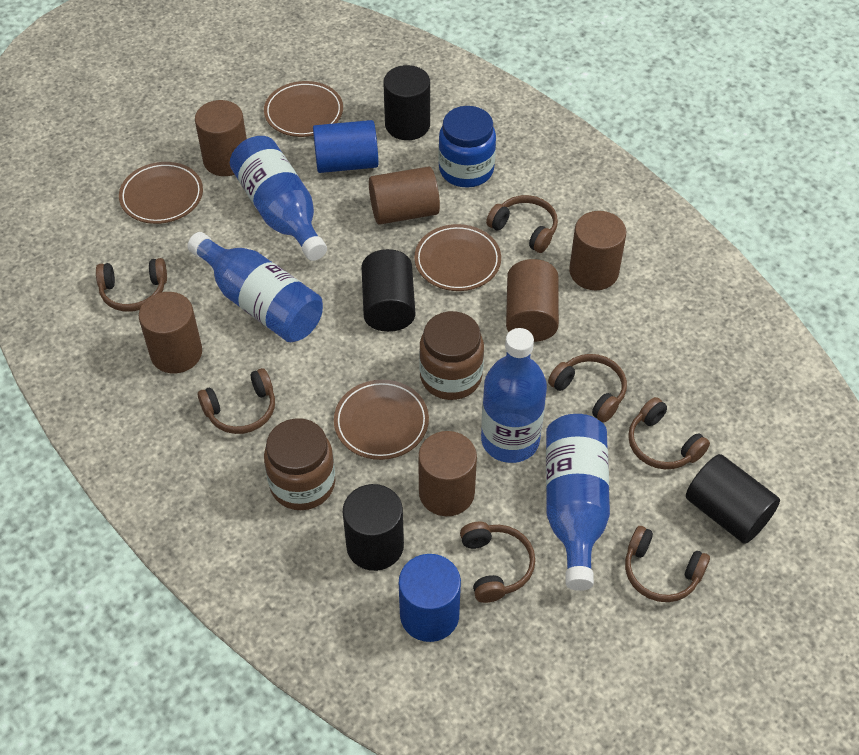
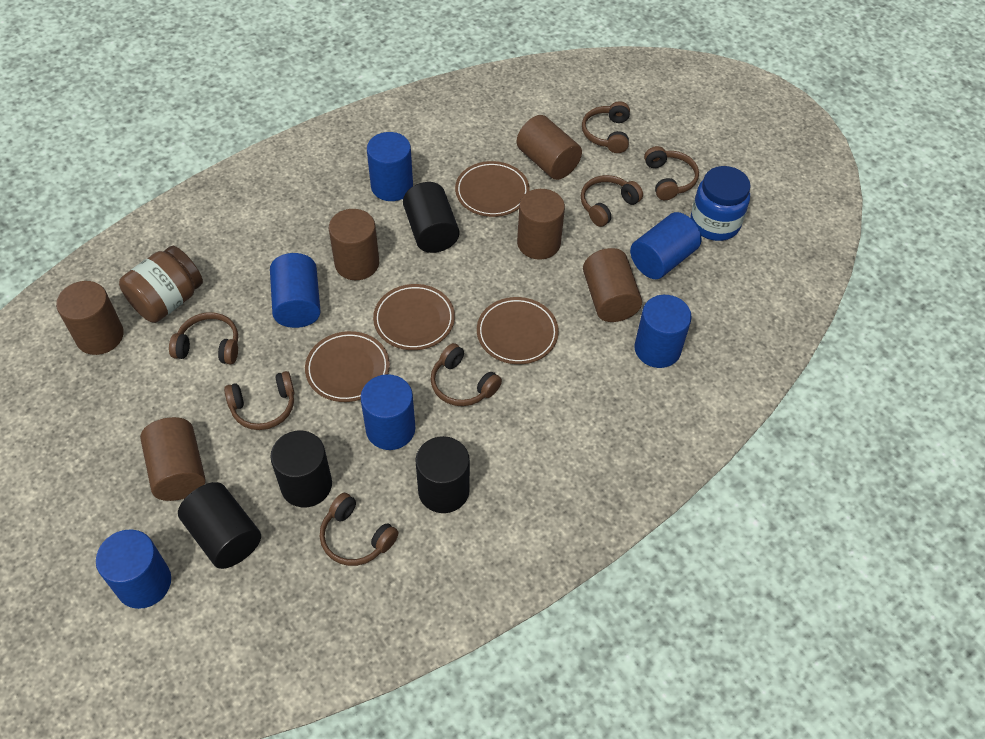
blue bottle: [187,232,323,342] [230,136,327,261] [481,328,547,463] [546,414,610,591] = 4 -> none = 0
blue cylinder: [313,120,378,173] [399,554,461,642] = 2 -> [96,529,171,609] [270,253,321,328] [361,374,415,450] [367,132,413,201] [630,212,701,279] [634,295,692,368] = 6
brown jar: [264,418,335,510] [419,311,484,400] = 2 -> [119,246,203,323] = 1

